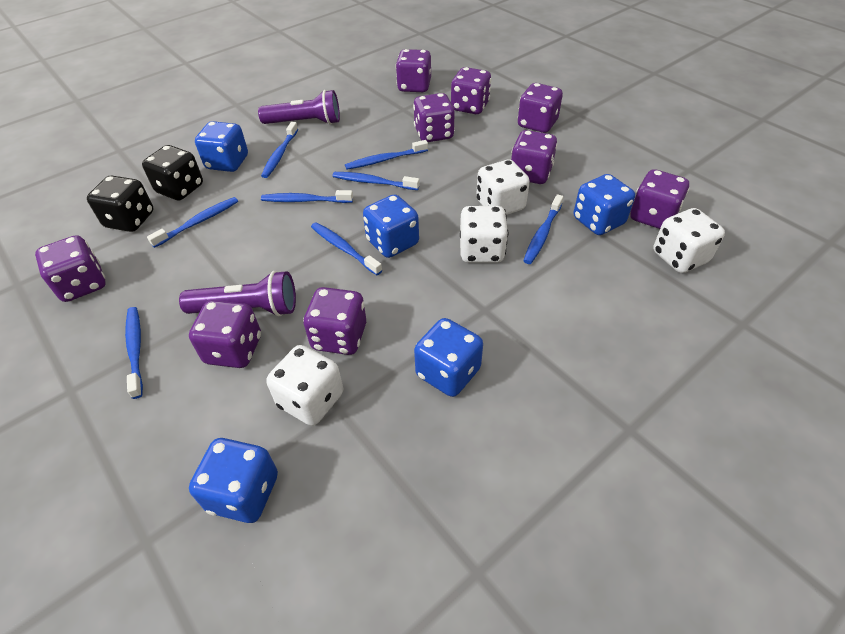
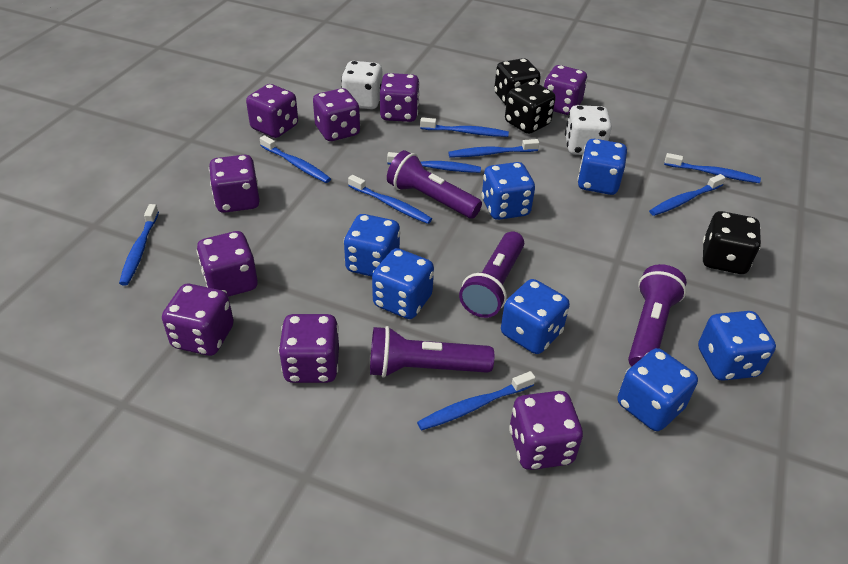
black dice: [87,175,153,232] [142,145,203,200] = 2 -> [494,58,541,105] [505,81,555,134] [703,211,761,274] = 3
blue dice: [189,438,278,523] [195,121,248,172] [363,194,419,258] [414,318,483,397] [574,174,635,235] = 5 -> [344,214,400,277] [372,248,434,319] [482,162,535,220] [501,279,570,354] [577,139,627,195] [618,348,698,431] [698,311,776,381] = 7
blue toothbrush: [125,307,143,399] [147,197,238,248] [261,122,298,178] [261,190,353,203] [311,222,382,275] [332,172,420,190] [345,140,428,169] [523,194,563,264] = 8 -> [119,204,159,286] [260,135,331,183] [348,175,432,224] [387,152,481,173] [417,371,536,431] [420,117,509,137] [448,139,539,157] [649,174,726,216] [664,153,761,183] = 9
purple flashlight: [179,271,296,316] [258,90,340,125] = 2 -> [370,326,494,378] [387,150,482,219] [459,232,524,318] [628,264,687,367] = 4
white dice: [266,345,343,426] [460,206,508,263] [476,160,530,215] [653,208,725,273] = 4 -> [341,61,382,109] [565,105,612,155] = 2

